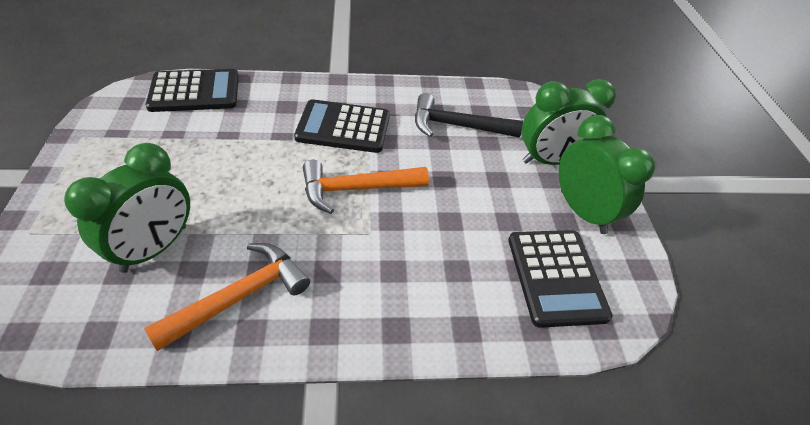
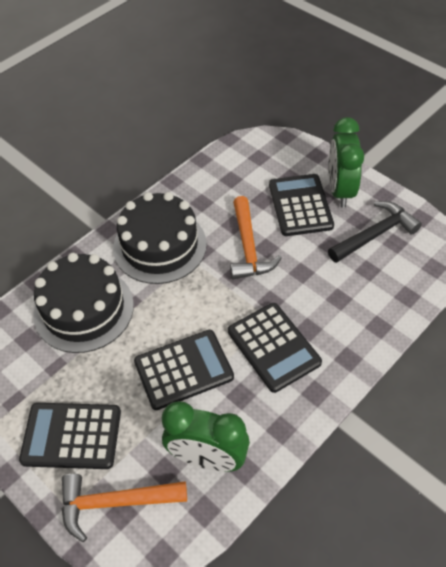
black cake: none = 0 -> [33,253,134,353] [113,192,207,284] = 2
black calculator: [146,69,239,112] [294,99,390,153] [508,230,613,328] = 3 -> [19,403,121,469] [134,330,234,410] [228,303,322,393] [269,174,334,236] = 4
green clock: [64,143,190,273] [522,79,616,165] [559,115,656,234] = 3 -> [162,401,250,472] [329,117,364,207] = 2

